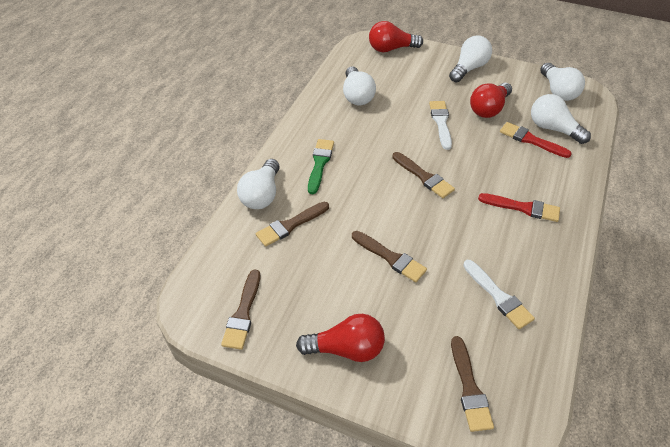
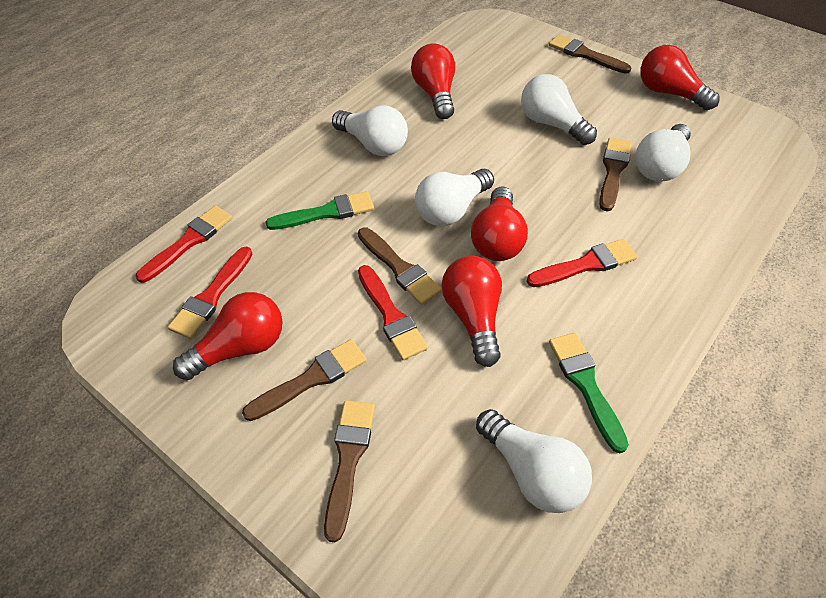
green brush: [308,139,334,194] = 1 -> [266,191,374,230] [549,333,629,453] = 2
red brush: [478,193,560,222] [500,122,572,158] = 2 -> [136,206,232,283] [168,246,252,339] [358,265,428,360] [527,239,637,287] = 4
red light bulb: [296,314,385,362] [369,21,423,52] [470,82,512,118] = 3 -> [173,292,283,380] [411,43,455,119] [442,256,502,367] [471,187,528,261] [640,45,720,110] = 5
white brush: [429,101,452,150] [463,260,535,329] = 2 -> none = 0

